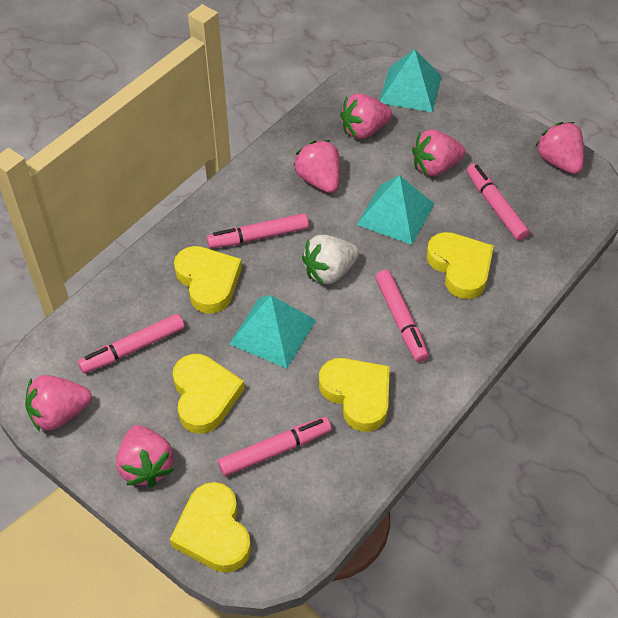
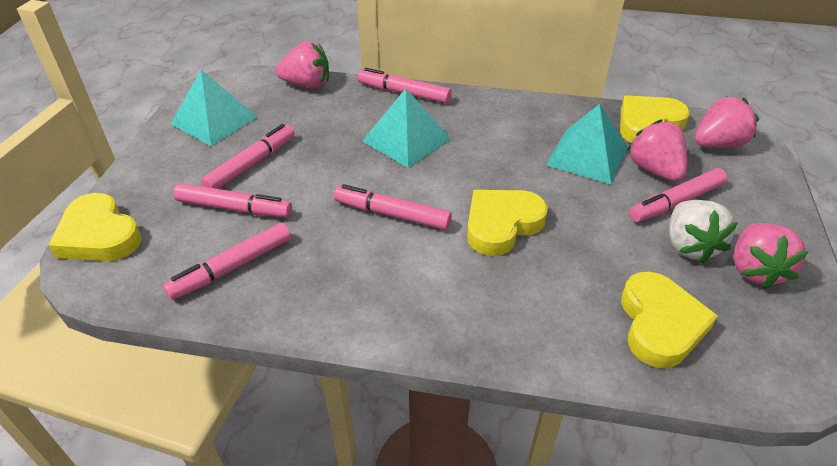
pink marker: [78,314,185,373] [207,213,309,248] [218,417,331,476] [375,270,429,362] [467,164,530,241] = 5 -> [163,223,291,300] [174,183,292,218] [201,124,295,189] [334,184,452,230] [358,68,452,103] [629,168,727,222] = 6
pink strawberry: [25,375,92,431] [116,425,174,487] [293,140,340,193] [340,93,392,139] [412,129,466,176] [535,122,584,174] = 6 -> [276,41,329,89] [628,120,687,181] [695,96,759,148] [734,223,809,289] = 4
yellow heart: [170,482,251,573] [173,354,245,433] [174,246,242,314] [319,358,390,432] [426,232,494,299] = 5 -> [48,193,142,261] [467,190,548,256] [620,96,690,143] [621,272,718,368] = 4

